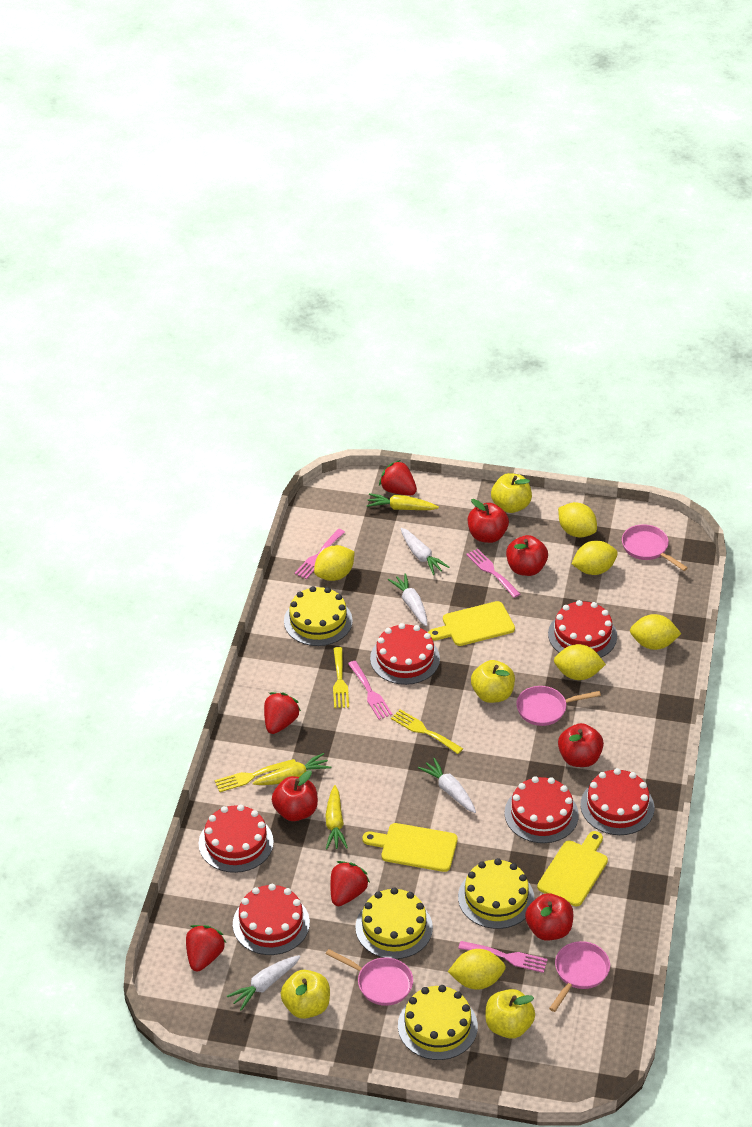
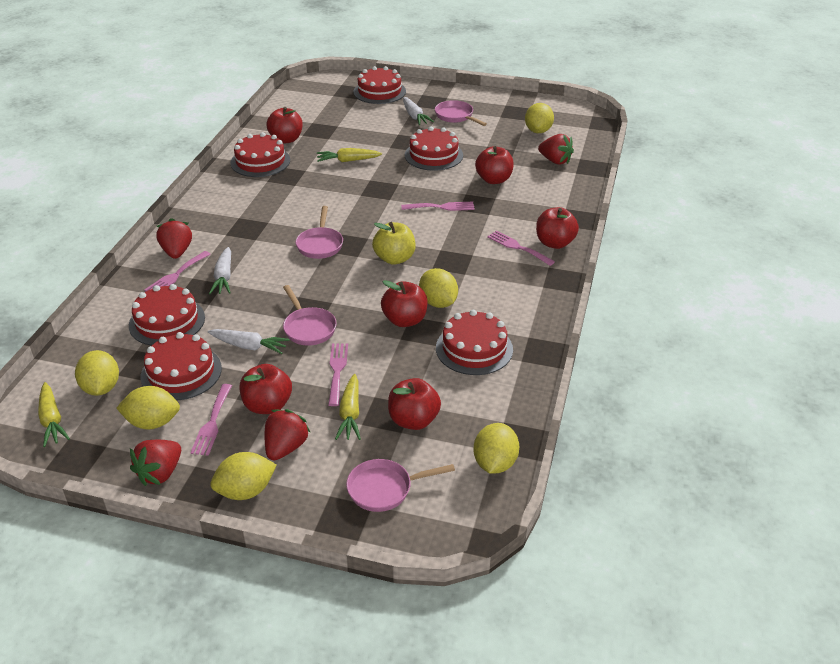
pink fork: [294,529,345,579] [348,661,392,720] [458,941,548,973] [466,549,520,598] = 4 -> [144,251,210,291] [190,384,232,456] [328,344,348,406] [401,202,475,211] [487,231,555,266] = 5
red apple: [272,770,318,821] [468,499,509,543] [506,535,548,576] [525,893,573,941] [558,723,604,767] = 5 -> [240,364,292,414] [267,107,303,144] [381,280,428,327] [388,378,441,430] [475,146,514,184] [536,207,579,249] = 6
white carrot: [227,955,301,1011] [388,573,427,626] [401,528,449,575] [418,758,476,813] = 4 -> [207,329,290,354] [209,247,231,294] [403,97,434,125] = 3
yellow apple: [280,970,330,1019] [471,660,515,703] [485,989,535,1039] [491,473,532,513] = 4 -> [372,222,416,265] = 1
yellow cake: [284,586,353,646] [355,887,433,959] [398,985,478,1060] [458,858,534,929] = 4 -> none = 0
yellow cutting board: [362,823,458,872] [428,601,515,646] [537,831,608,906] = 3 -> none = 0
yellow fork: [215,759,296,792] [333,647,349,708] [391,709,463,754] = 3 -> none = 0

